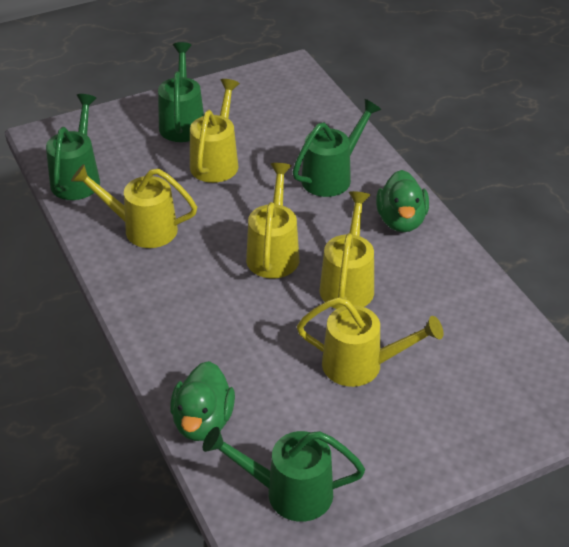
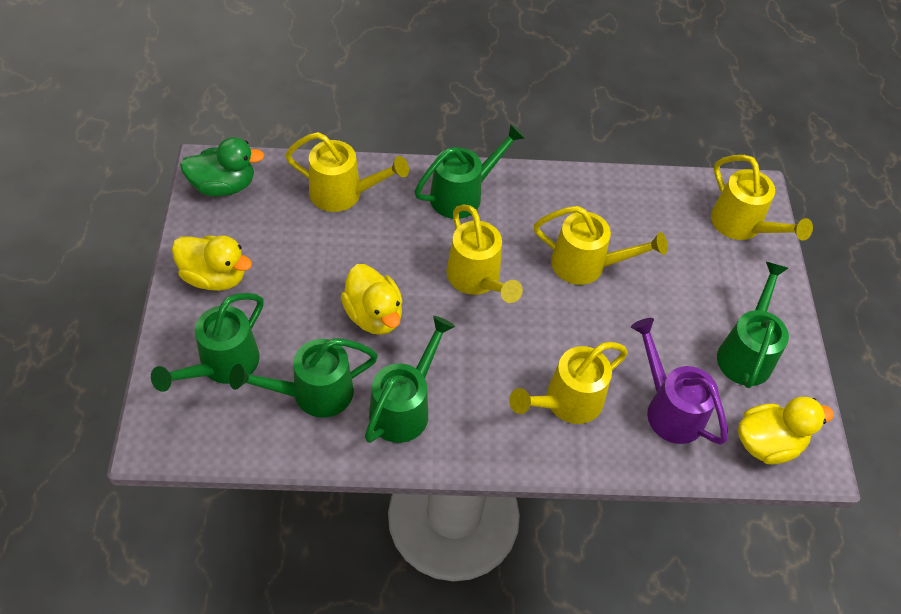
green duck: [170,361,235,441] [376,170,429,232] = 2 -> [180,137,265,196] = 1
green watering can: [46,94,100,200] [158,42,204,142] [203,427,365,522] [293,99,382,197] = 4 -> [151,293,264,392] [229,338,378,418] [365,316,455,443] [414,123,525,219] [717,262,789,388] = 5
purple watering can: none = 0 -> [631,318,728,445] = 1
yellow duck: none = 0 -> [172,235,252,291] [341,264,403,335] [738,397,834,464] = 3

